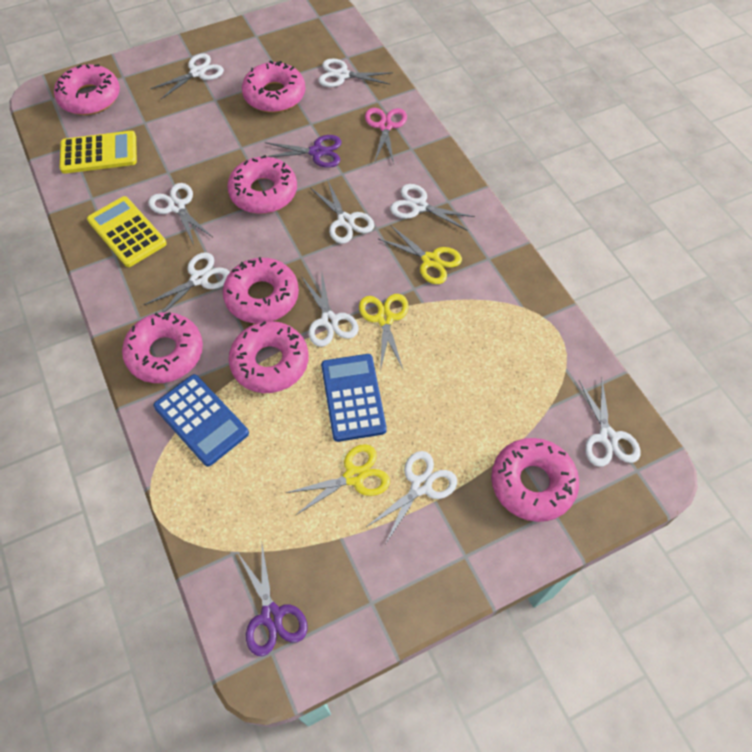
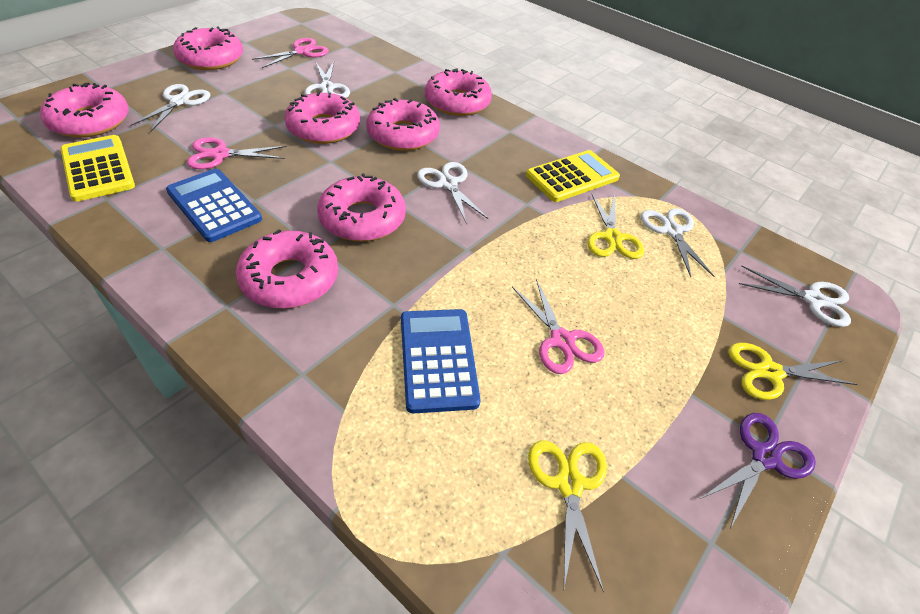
pink scissors: [365,108,407,163] = 1 -> [187,137,287,169] [252,38,329,68] [512,279,604,374] = 3
purple scissors: [238,545,308,656] [265,135,341,168] = 2 -> [700,413,816,529] = 1
white scissors: [144,252,230,312] [148,183,212,245] [150,54,224,99] [301,273,359,347] [310,179,374,244] [318,58,393,87] [366,451,457,543] [390,184,475,231] [579,379,640,467] = 9 -> [130,84,210,132] [305,61,350,98] [417,162,488,222] [641,208,715,277] [739,266,851,327] = 5

